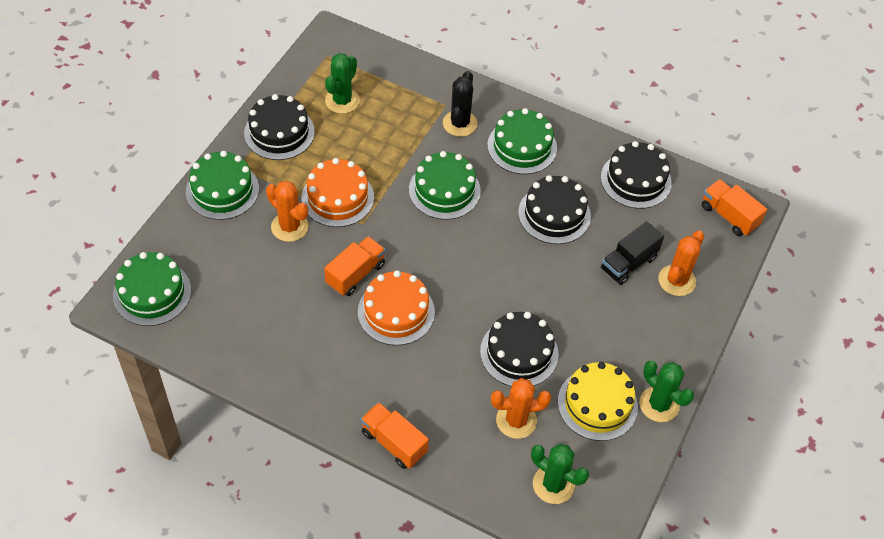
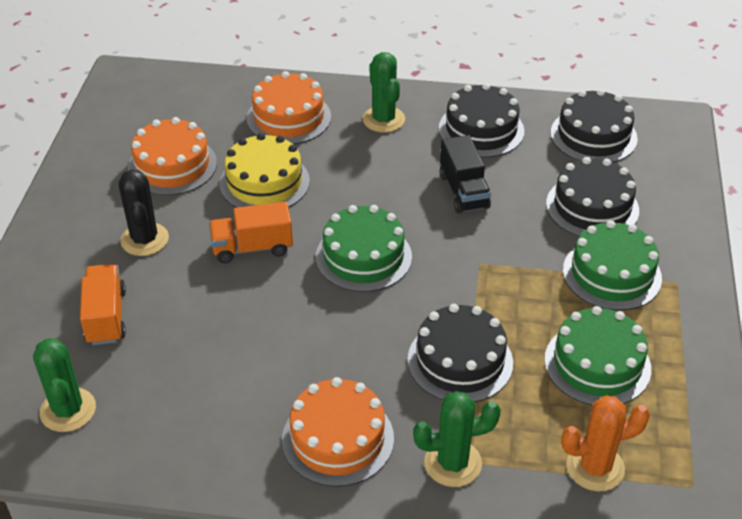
green cake: [113,252,191,326] [186,151,259,220] [409,151,481,220] [487,108,557,174] = 4 -> [316,205,412,292] [544,306,651,405] [563,220,662,311] = 3
orange cactus: [266,181,309,242] [491,378,551,439] [658,230,704,296] = 3 -> [561,396,650,491] = 1
orange cake: [302,158,374,227] [358,270,435,346] = 2 -> [128,117,217,196] [247,71,331,144] [282,377,394,487] = 3
orange truck: [324,236,385,296] [361,402,429,469] [702,179,767,236] = 3 -> [80,264,126,345] [209,202,293,263] = 2

